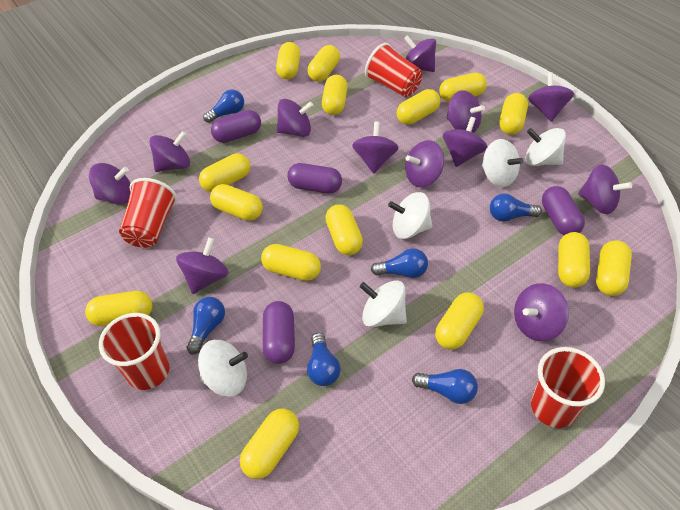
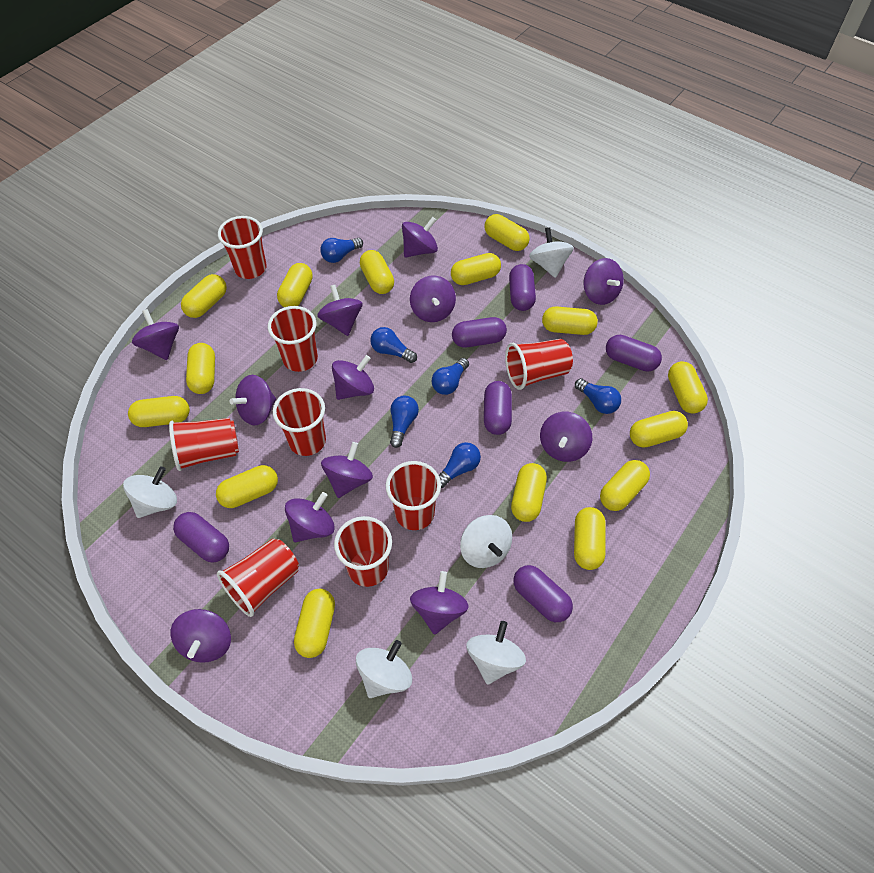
purple capsule: [211,110,261,143] [263,301,295,364] [287,163,342,193] [542,186,585,235] = 4 -> [173,512,229,562] [452,317,507,348] [484,381,512,435] [509,264,536,311] [513,565,573,622] [606,335,662,372] = 6
red cup: [99,313,169,390] [119,178,177,248] [365,43,422,97] [531,347,605,428] = 4 -> [169,418,239,471] [217,538,299,617] [218,216,267,279] [268,306,318,372] [273,388,326,456] [334,516,392,587] [386,461,441,530] [505,339,573,390] = 8

